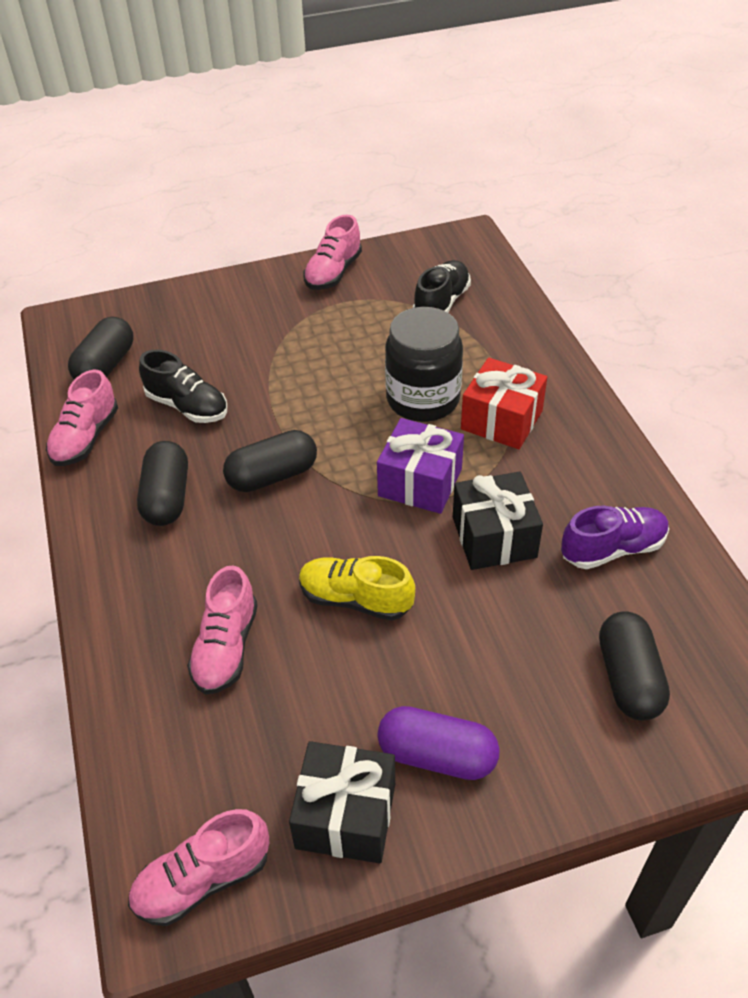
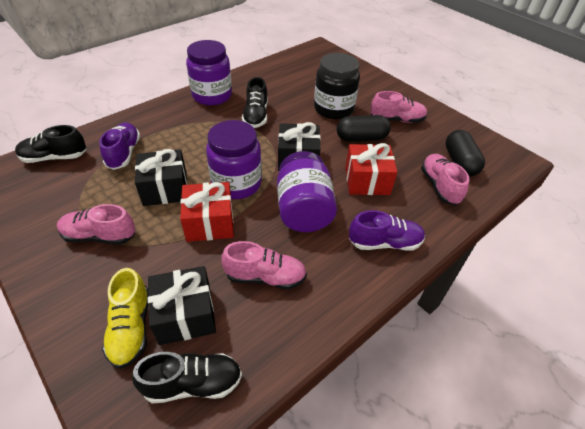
black capsule: [68,317,134,380] [137,441,188,526] [223,430,317,492] [599,611,670,720] = 4 -> [337,115,391,142] [445,130,485,176] = 2
black gift: [289,741,395,863] [453,471,543,570] = 2 -> [135,149,187,206] [148,266,216,345] [278,122,320,171] = 3
black shoe: [139,350,227,423] [413,260,471,313] = 2 -> [15,125,86,163] [132,352,242,404] [242,77,268,128] = 3
purple capsule: [377,706,500,780] = 1 -> none = 0
purple gift: [377,418,464,514] = 1 -> none = 0
purple jar: none = 0 -> [186,40,232,106] [206,120,262,199] [277,151,337,232] = 3
purple shoe: [561,506,669,569] = 1 -> [99,122,140,170] [349,210,425,251] = 2
red gift: [461,358,547,449] = 1 -> [180,182,234,242] [345,143,397,195] = 2

